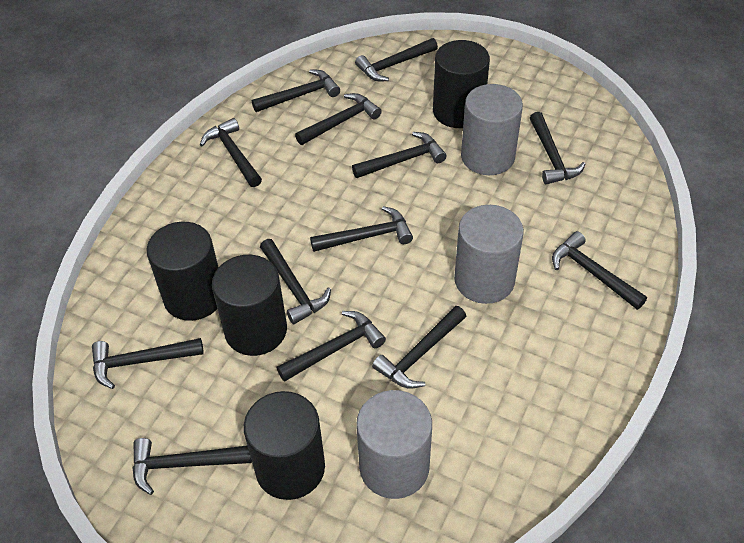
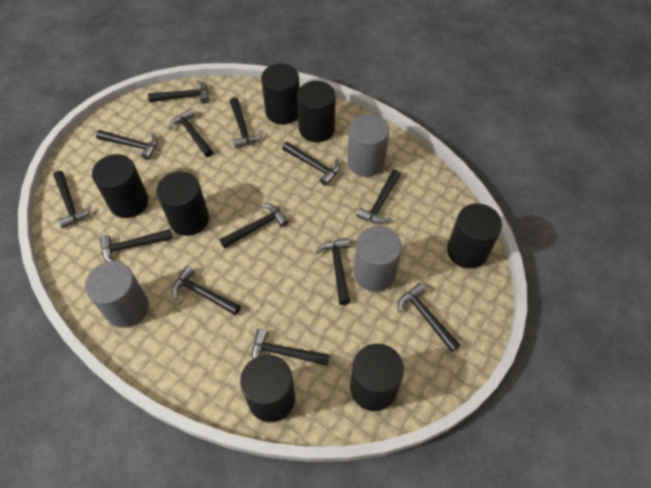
black cylinder: [147,222,219,321] [212,255,287,356] [244,391,325,500] [433,40,490,128] = 4 -> [92,154,149,218] [156,171,209,236] [240,355,295,422] [261,64,300,125] [297,81,336,142] [350,344,404,411] [447,203,502,269] = 7

